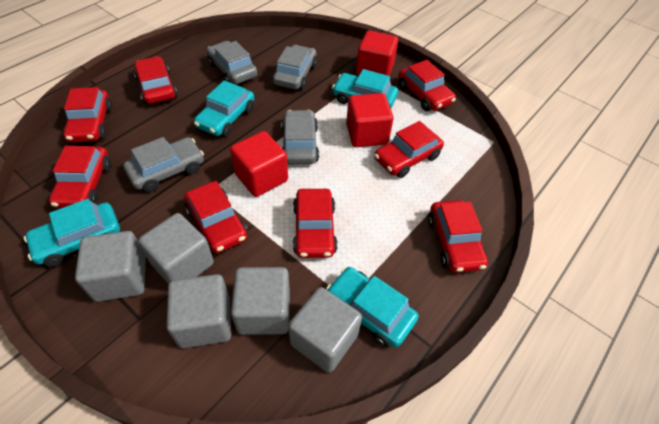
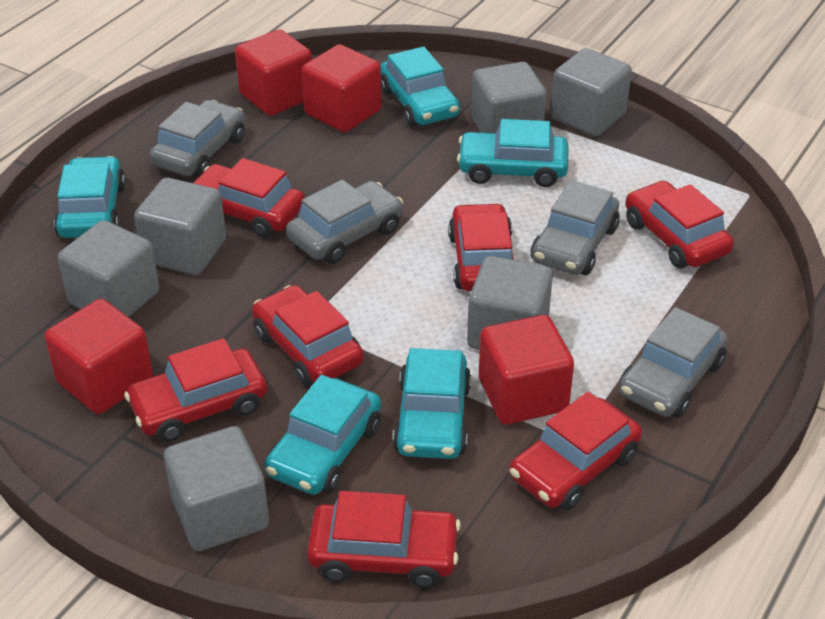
grey cube: [75,231,146,302] [138,213,214,284] [166,274,231,348] [231,267,290,335] [288,287,362,373] = 5 -> [58,220,160,317] [134,178,226,275] [164,426,269,551] [467,256,553,350] [471,62,547,133] [550,48,632,137] = 6
red car: [49,146,111,209] [63,87,113,143] [134,56,177,104] [184,181,248,253] [293,189,338,258] [374,121,444,178] [398,60,456,111] [428,200,488,273] = 8 -> [124,338,267,442] [193,158,305,238] [252,285,364,386] [307,491,461,588] [448,203,514,291] [509,392,642,511] [625,181,734,268] = 7
red cube: [230,131,288,197] [346,93,393,147] [356,31,398,76] = 3 -> [45,299,153,414] [235,29,312,116] [302,44,381,133] [479,315,574,425] = 4
turquoise car: [24,199,120,267] [194,80,254,137] [326,267,419,348] [332,69,398,108] = 4 -> [54,156,126,238] [264,375,381,495] [380,47,460,127] [393,348,471,459] [457,119,568,187] = 5

